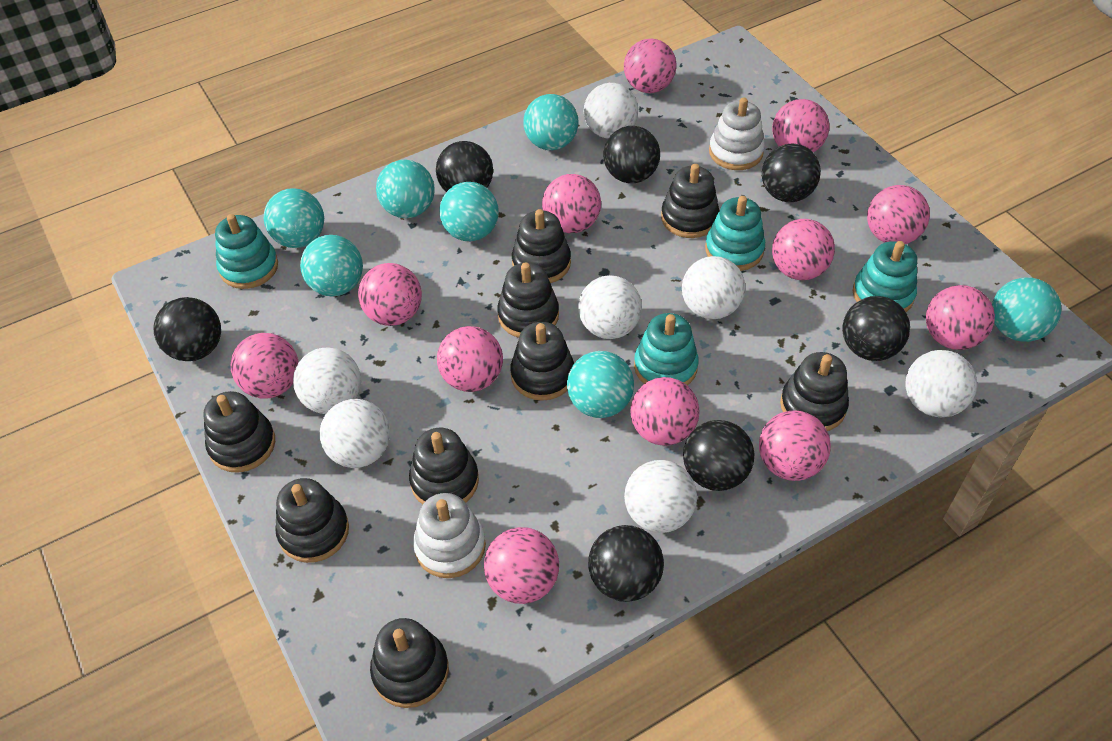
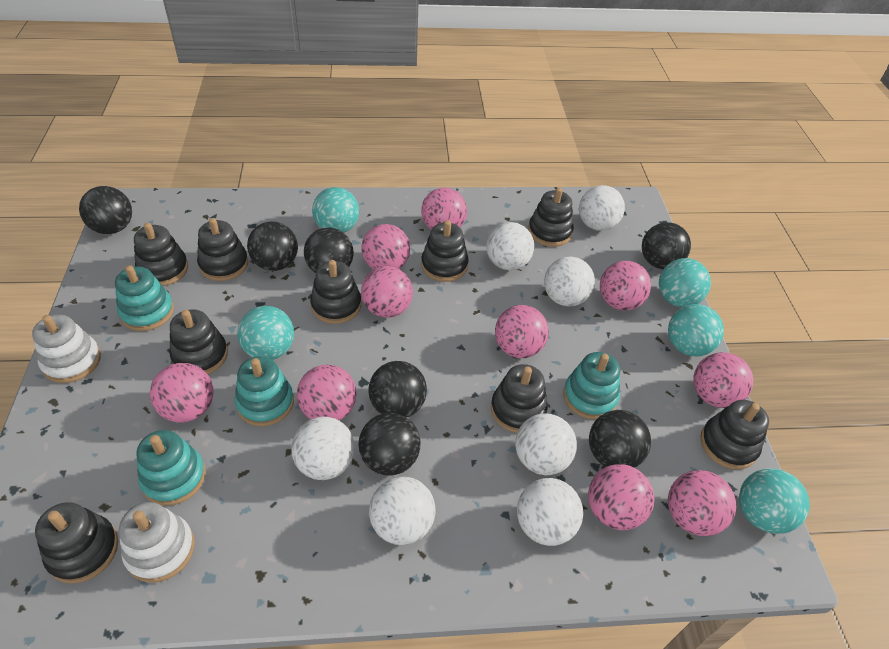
pink ball: [231,333,298,399] [358,263,422,326] [437,326,503,392] [484,527,559,604] [542,174,601,233] [624,39,676,93] [631,377,699,446] [759,410,831,481] [772,99,829,152] [772,219,835,280] [867,185,930,244] [926,285,995,350] = 12 -> [150,363,214,422] [297,365,356,421] [361,224,410,270] [361,266,413,318] [421,188,467,230] [495,305,549,358] [588,464,655,530] [600,261,651,311] [668,470,736,536] [693,352,754,408] = 10
turquoise ball: [263,188,324,248] [300,235,363,296] [376,159,435,218] [440,182,499,241] [523,94,579,150] [567,351,634,418] [992,277,1062,342] = 7 -> [237,306,294,360] [312,187,359,233] [659,258,711,307] [668,304,724,356] [739,468,810,534] = 5

